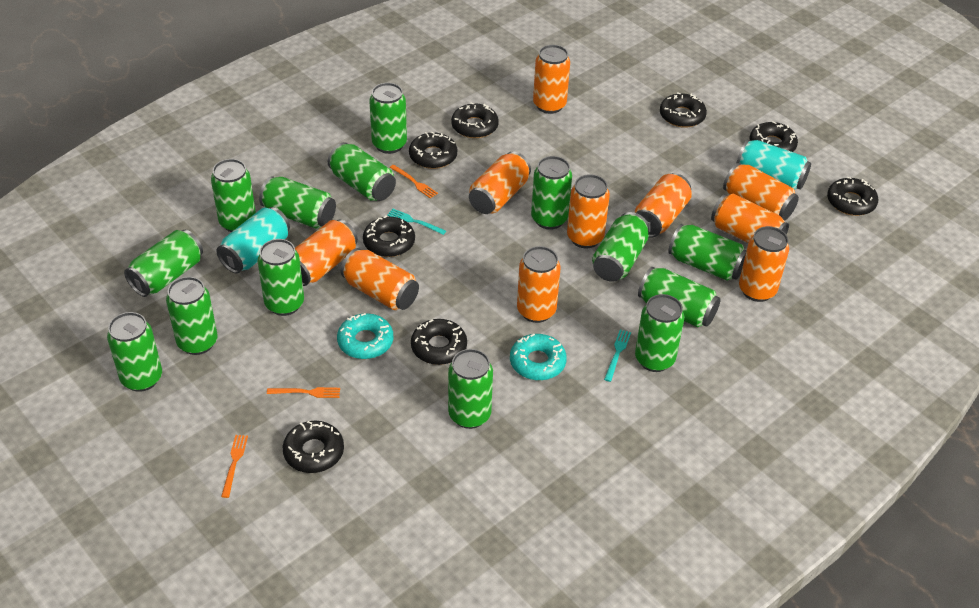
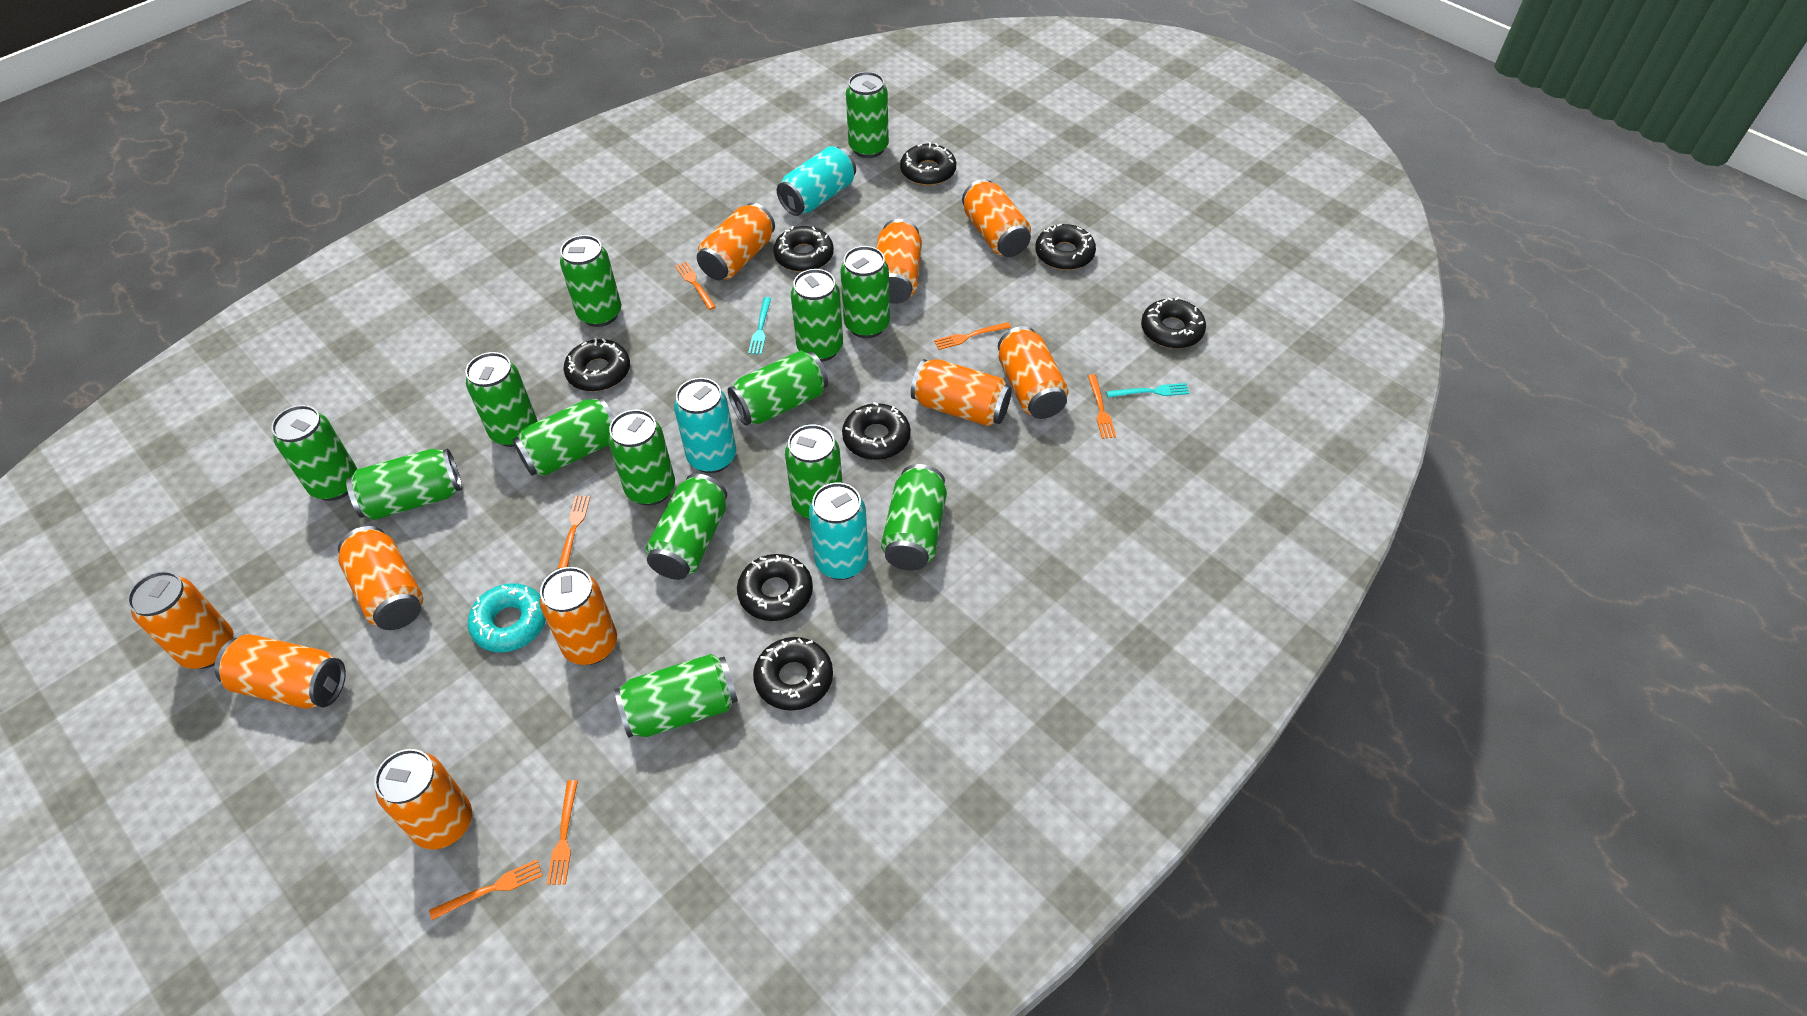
orange fork: [221,435,248,498] [267,387,340,398] [390,165,438,199] = 3 -> [429,860,542,920] [547,780,578,885] [558,496,590,569] [675,261,716,310] [934,322,1011,350] [1088,374,1116,439] = 6
turquoise can: [216,207,290,274] [736,140,811,190] = 2 -> [674,378,736,473] [777,146,856,216] [809,482,868,580] = 3
turquoise donut: [337,313,393,359] [510,334,567,380] = 2 -> [468,583,546,652] = 1

